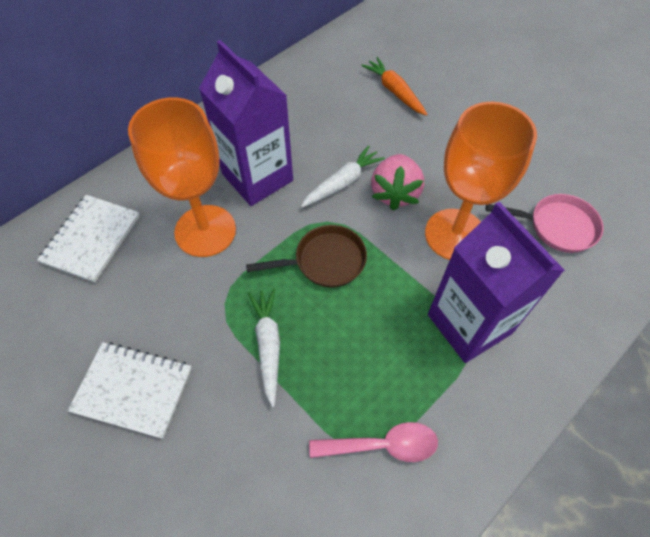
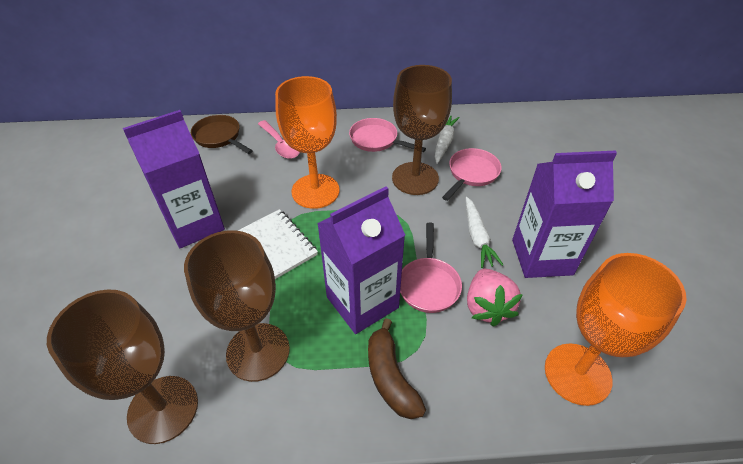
brown banana: none = 0 -> [368,318,426,419] = 1
brown goblet: none = 0 -> [47,289,198,444] [184,230,290,382] [392,65,452,195] = 3
orange carrot: [361,57,427,115] = 1 -> none = 0
pink pan: [486,194,603,253] = 1 -> [349,118,426,152] [400,223,462,313] [442,148,501,201] = 3
purple carton: [199,40,293,206] [428,202,565,363] = 2 -> [123,110,225,248] [317,186,405,334] [512,150,617,278] = 3
white notebook: [37,195,140,283] [68,342,192,439] = 2 -> [238,209,318,279] = 1

